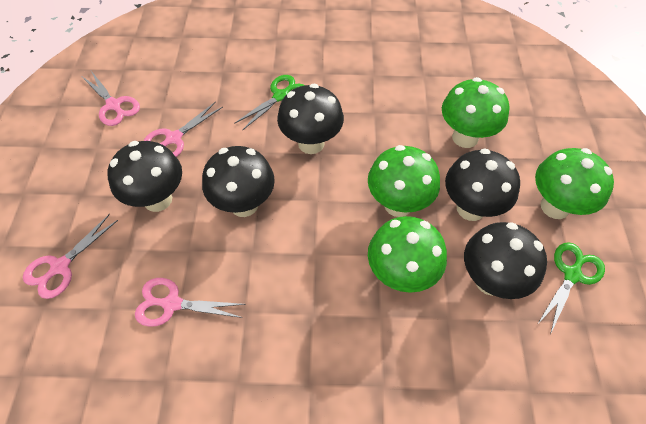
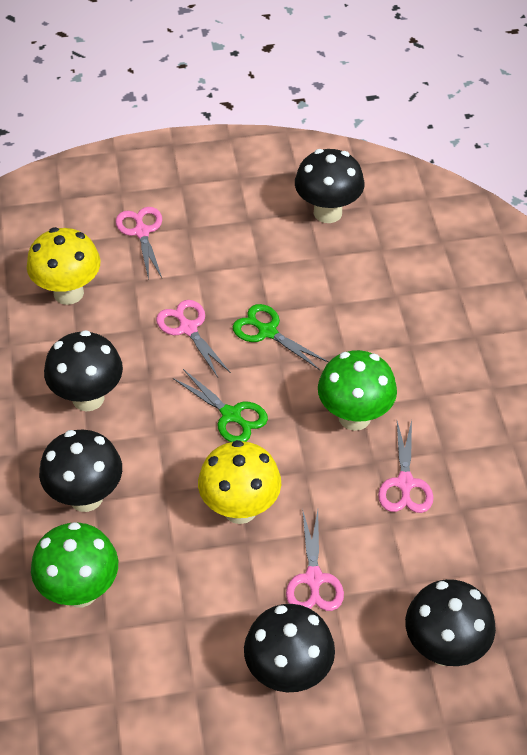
green mushroom: [368,145,440,217] [368,216,447,293] [442,77,509,148] [535,148,614,219] = 4 -> [31,522,118,608] [318,350,397,431] = 2
yellow mushroom: none = 0 -> [27,227,100,305] [198,440,281,524] = 2

